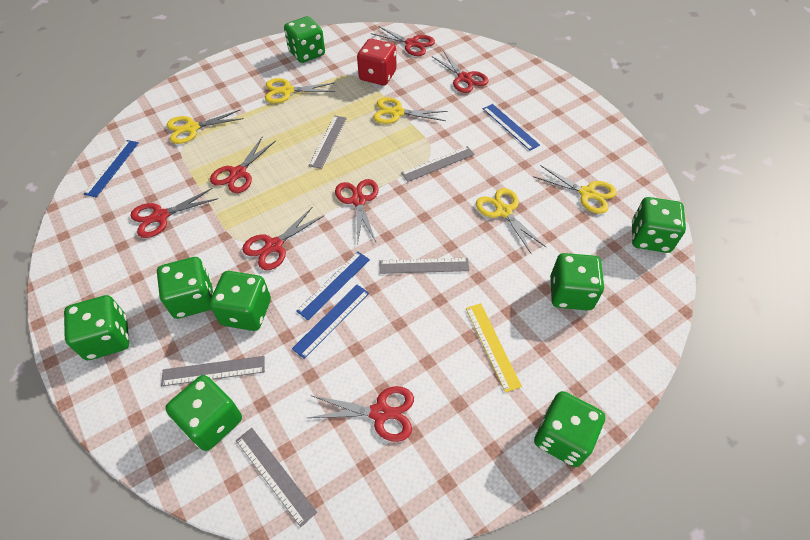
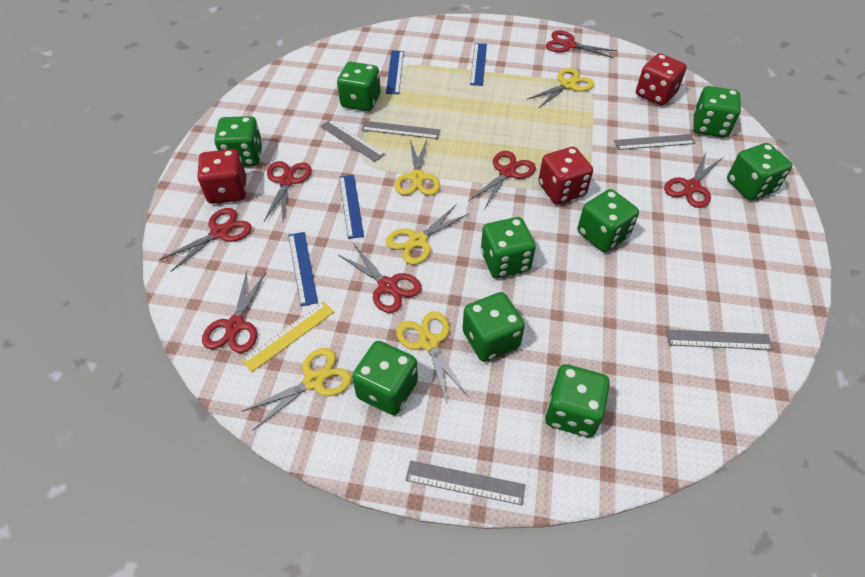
green dice: [64,295,129,360] [157,257,213,319] [165,375,242,451] [209,271,271,331] [284,16,325,63] [534,391,605,467] [550,253,604,310] [632,197,686,253] = 8 -> [214,116,262,166] [337,62,381,111] [352,341,418,415] [462,292,525,362] [481,217,536,278] [545,364,610,437] [577,189,639,252] [693,86,741,137] [727,143,793,200] = 9
red dice: [357,39,396,85] = 1 -> [197,149,246,204] [538,147,593,204] [636,54,687,106] = 3

